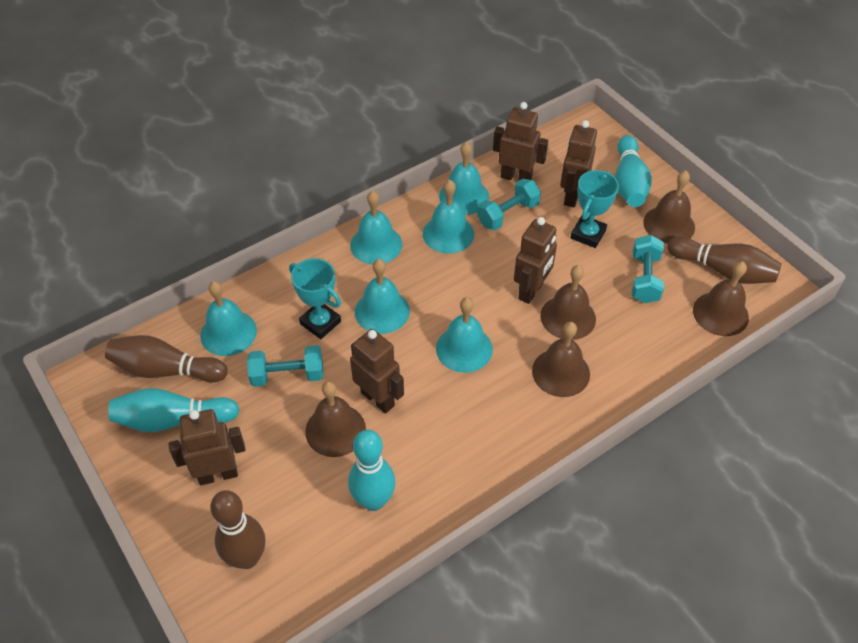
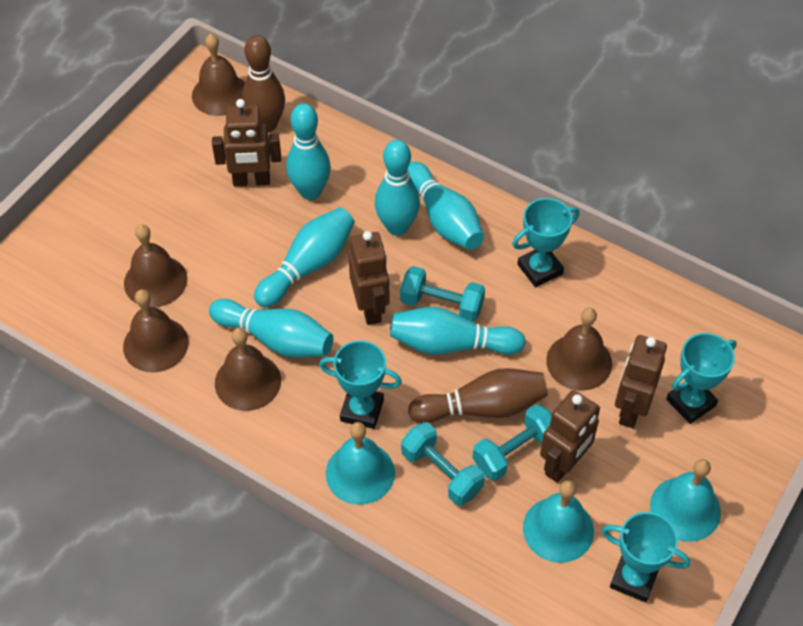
brown bowling pin: [105,335,227,382] [210,490,265,569] [667,236,781,284] = 3 -> [242,35,285,132] [408,368,548,423] = 2
brown robot: [168,409,246,485] [350,329,404,414] [493,102,548,181] [514,217,557,304] [560,120,597,207] = 5 -> [212,99,281,186] [349,231,390,325] [540,390,600,483] [615,335,667,428] = 4
turquoise bell: [200,281,257,356] [350,191,402,265] [355,259,410,334] [423,180,474,254] [436,297,493,373] [439,142,489,215] = 6 -> [326,422,395,505] [523,480,594,563] [650,459,721,542] = 3
turquoise bowling pin: [108,388,239,432] [348,430,396,511] [615,135,652,207] = 3 -> [209,299,333,358] [254,207,355,307] [286,103,331,200] [375,140,420,236] [390,307,525,355] [408,161,484,250] = 6
turquoise trophy: [289,258,341,339] [570,170,619,248] = 2 -> [319,340,402,429] [512,198,579,287] [602,512,690,602] [666,333,737,424] = 4

